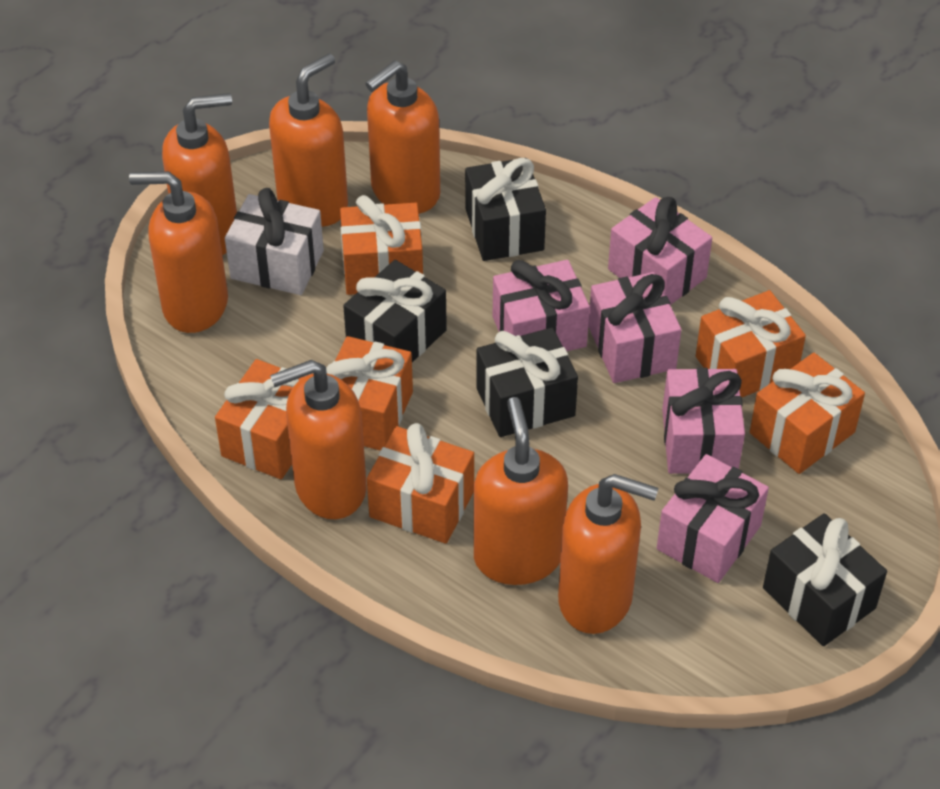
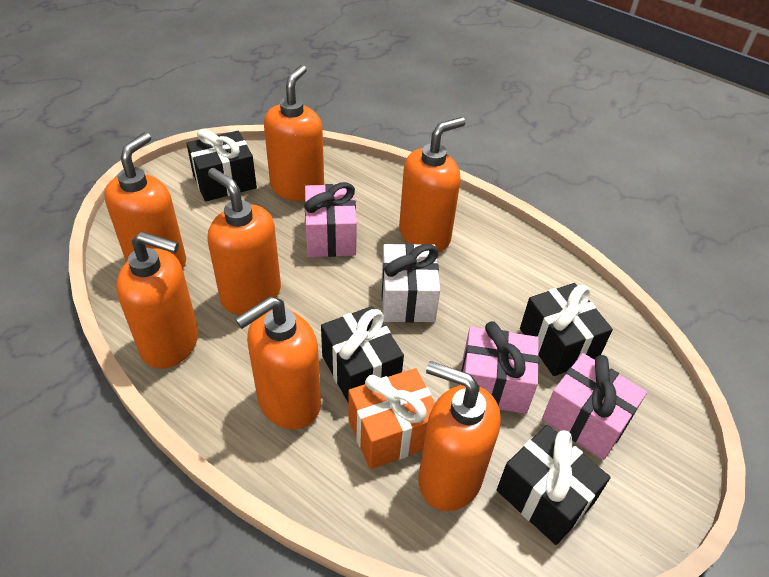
orange gift: [215,359,303,479] [326,336,413,451] [340,195,423,295] [367,423,474,544] [696,290,806,397] [750,353,865,474] = 6 -> [348,368,435,469] = 1
pink gift: [493,260,590,351] [588,272,681,383] [608,197,712,305] [657,454,769,583] [662,368,745,474] = 5 -> [305,182,357,257] [461,321,539,414] [542,353,647,460] = 3

